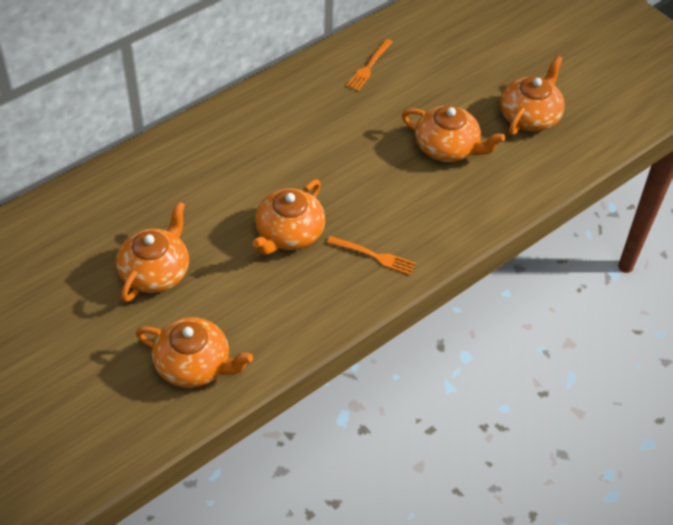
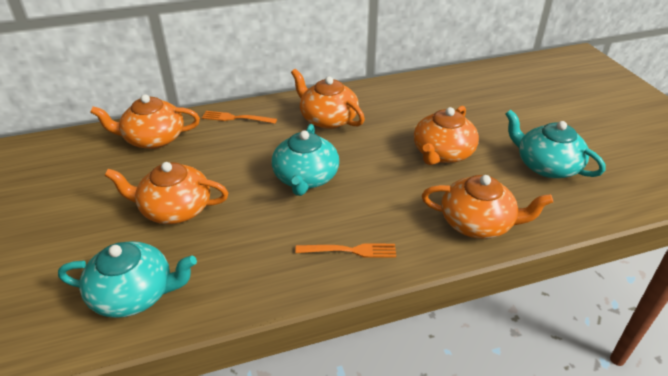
turquoise teapot: none = 0 -> [58,241,197,318] [271,124,339,196] [505,110,606,178] = 3

